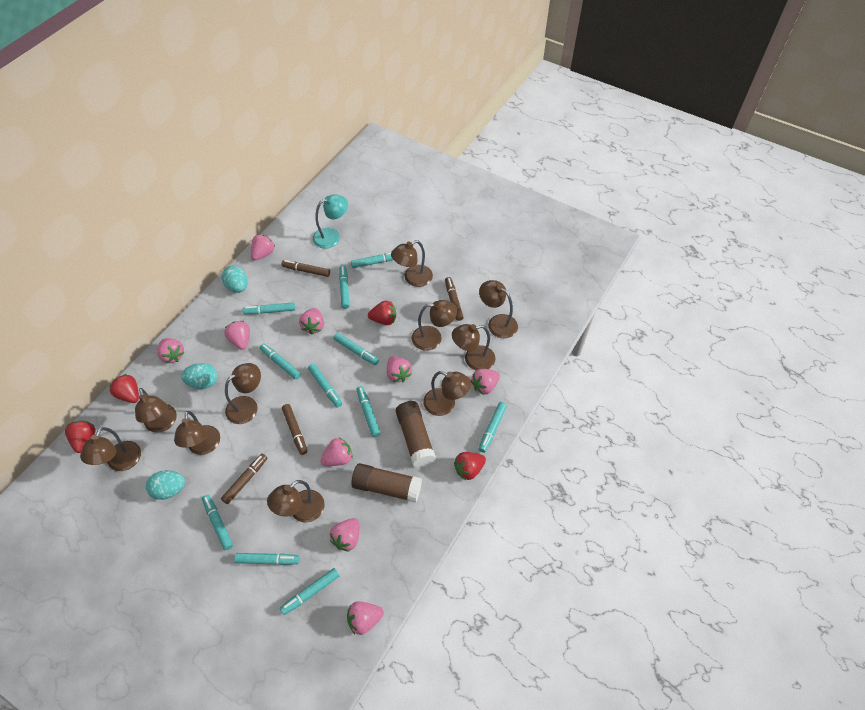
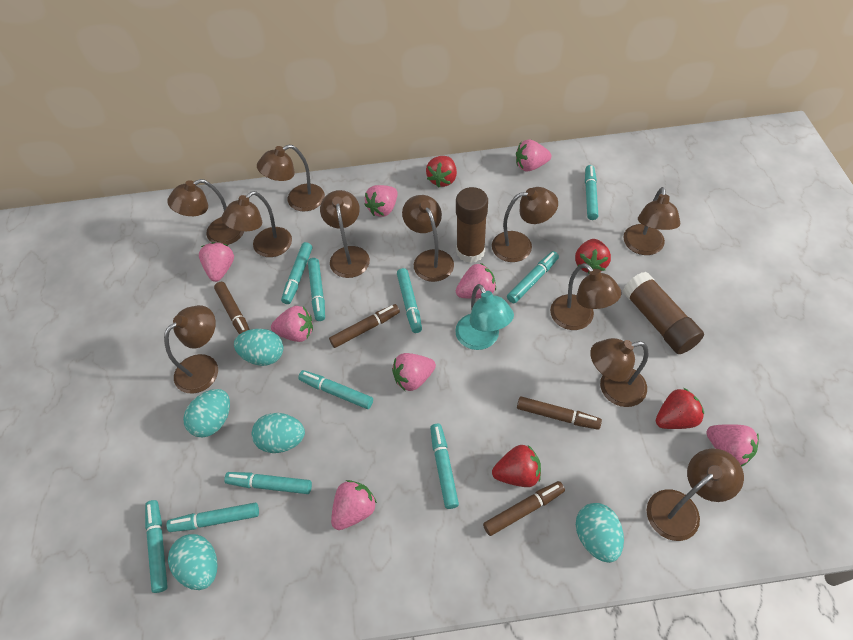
brown lamp: [80,427,141,471] [135,388,177,433] [174,411,220,455] [225,363,261,424] [267,480,325,523] [391,240,433,287] [412,300,457,351] [423,371,471,416] [452,324,496,370] [479,280,518,338] = 10 -> [164,305,218,394] [167,179,244,245] [221,191,292,257] [257,145,325,212] [320,190,370,278] [402,195,454,282] [492,187,558,262] [550,263,621,330] [590,338,648,407] [623,187,681,255] [646,449,744,541] = 11
pink strawberry: [157,338,185,363] [224,321,250,350] [251,234,275,260] [299,308,324,334] [320,437,353,466] [330,518,359,552] [347,601,384,635] [387,356,412,382] [471,369,500,395] = 9 -> [199,242,234,282] [271,306,313,342] [331,480,377,530] [364,185,398,217] [392,353,436,391] [456,263,496,299] [516,140,551,171] [706,424,759,467] = 8
turquoise egg: [146,470,185,500] [181,363,217,389] [222,266,248,293] = 3 -> [168,534,218,590] [183,389,230,437] [234,329,284,366] [252,413,305,453] [576,503,624,563] = 5
turquoise marker: [202,495,233,550] [234,553,300,565] [242,302,295,314] [259,343,301,380] [280,568,339,615] [308,364,342,408] [334,333,379,365] [339,265,349,309] [351,253,393,268] [356,386,380,437] [479,402,507,453] = 11 -> [145,500,168,593] [166,503,259,532] [224,472,312,494] [281,242,312,304] [298,370,373,409] [308,258,325,321] [397,268,422,333] [430,424,459,509] [507,251,559,303] [585,165,598,220] = 10

